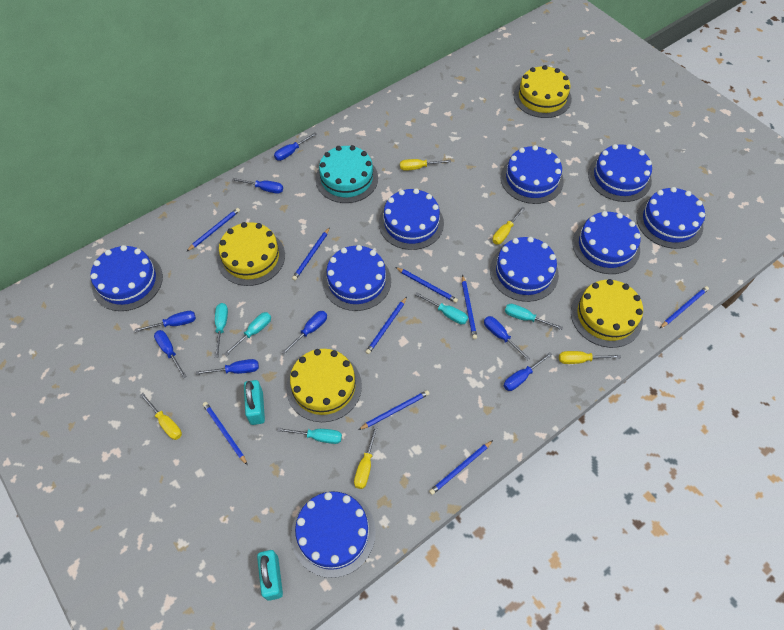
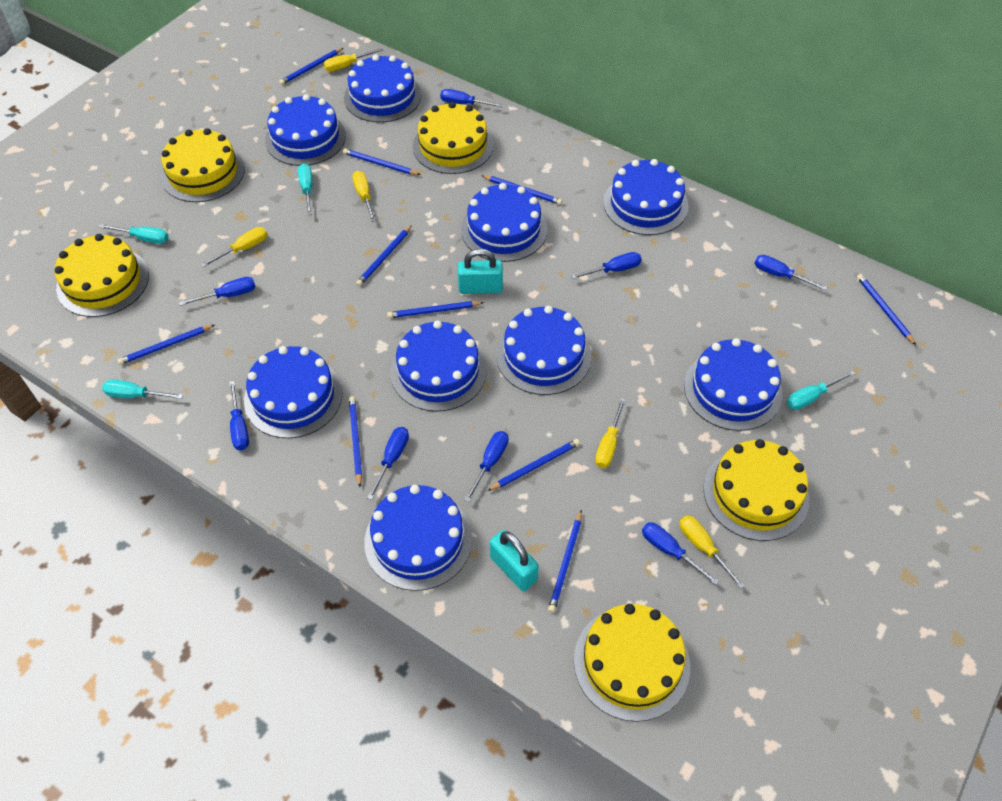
blue pencil: [186,208,240,252] [203,402,248,465] [292,227,330,281] [358,390,429,430] [366,297,407,354] [395,267,458,303] [429,440,493,495] [462,275,477,339] [660,286,709,328] = 9 -> [117,325,215,365] [279,48,343,85] [343,149,421,175] [349,396,362,487] [356,225,412,286] [387,301,484,318] [481,175,562,205] [487,439,580,491] [548,510,582,613] [857,274,916,345] = 10
turquoise cake: [316,145,378,203] = 1 -> none = 0
turquoise screwdriver: [215,303,228,357] [224,312,271,356] [277,428,342,444] [415,292,468,324] [505,304,563,330] = 5 -> [99,224,169,244] [102,380,183,399] [298,163,313,215] [787,371,855,410] = 4
yellow cake: [217,222,285,286] [286,349,362,422] [514,65,572,118] [571,279,643,348] = 4 -> [54,234,149,317] [161,128,245,202] [413,102,493,174] [574,604,690,722] [703,439,809,541] = 5

